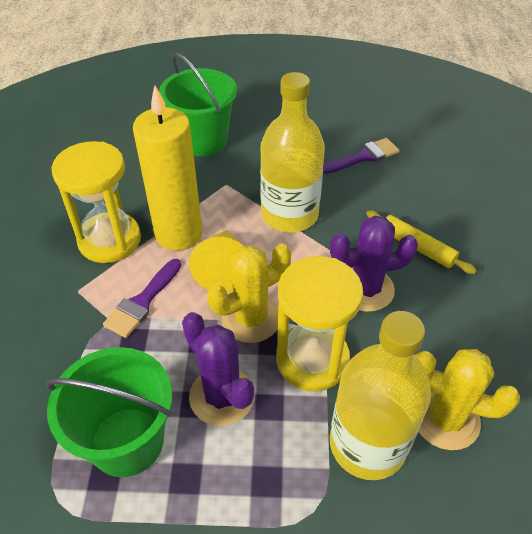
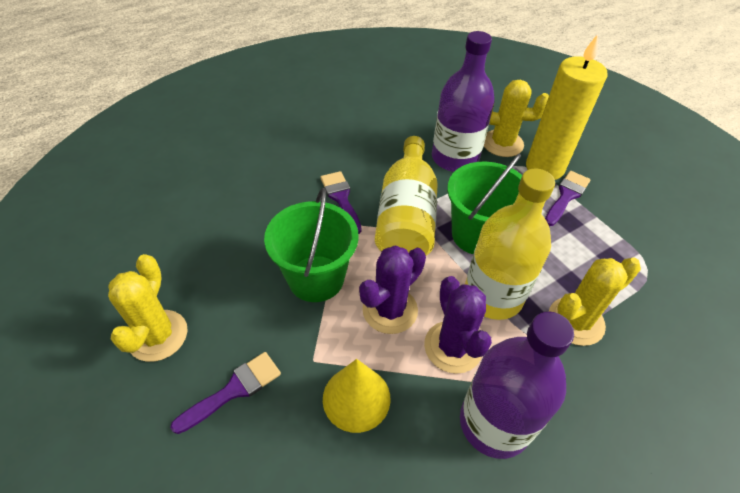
purple bottle: none = 0 -> [432,31,495,172] [460,311,574,459] = 2
purple brush: [103,259,181,338] [323,138,399,174] = 2 -> [170,352,281,434] [320,171,362,234] [545,171,591,226] = 3
yellow cactus: [207,244,291,343] [415,349,520,450] = 2 -> [108,254,187,362] [484,80,549,157] [549,258,641,346] = 3
yellow hourglass: [51,141,141,263] [276,256,363,391] = 2 -> none = 0
yellow rolling pin: [366,210,477,274] = 1 -> none = 0

